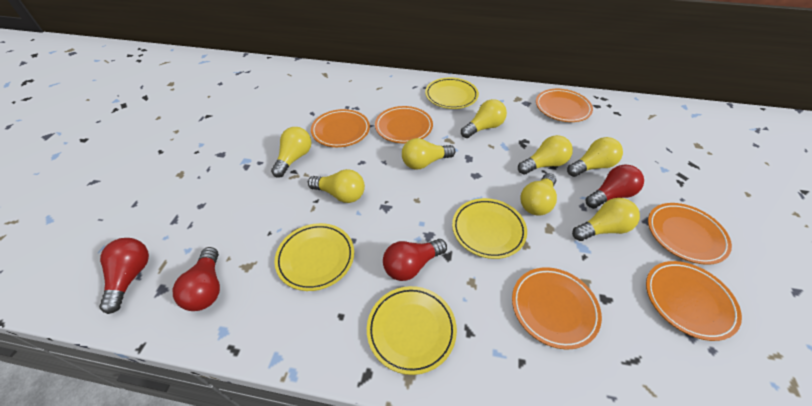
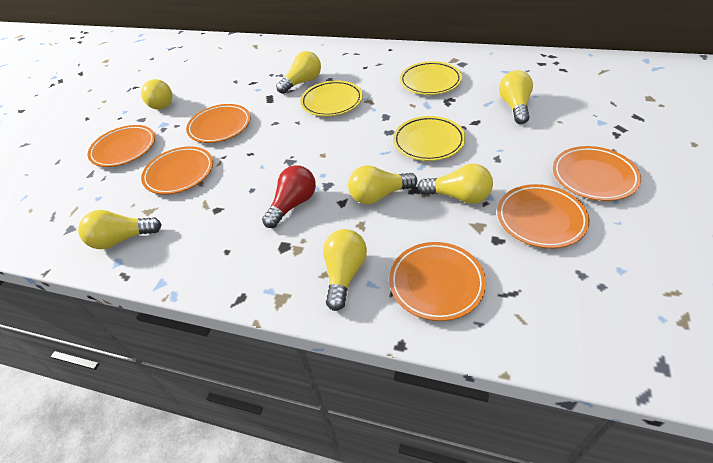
red light bulb: [99,238,149,314] [172,247,220,311] [383,239,447,281] [586,165,644,209] = 4 -> [262,165,316,228] = 1
yellow light bulb: [271,127,311,178] [308,169,365,203] [402,138,455,170] [461,99,507,138] [518,135,573,175] [521,173,557,216] [567,137,623,177] [572,198,640,241] = 8 -> [78,210,162,249] [141,79,173,109] [276,51,321,94] [323,229,367,311] [348,165,417,204] [418,164,493,204] [499,70,533,124] = 7
yellow plate: [274,223,354,291] [367,286,457,375] [425,77,479,109] [452,198,527,259] = 4 -> [300,80,363,116] [393,116,466,161] [400,61,462,95] = 3

